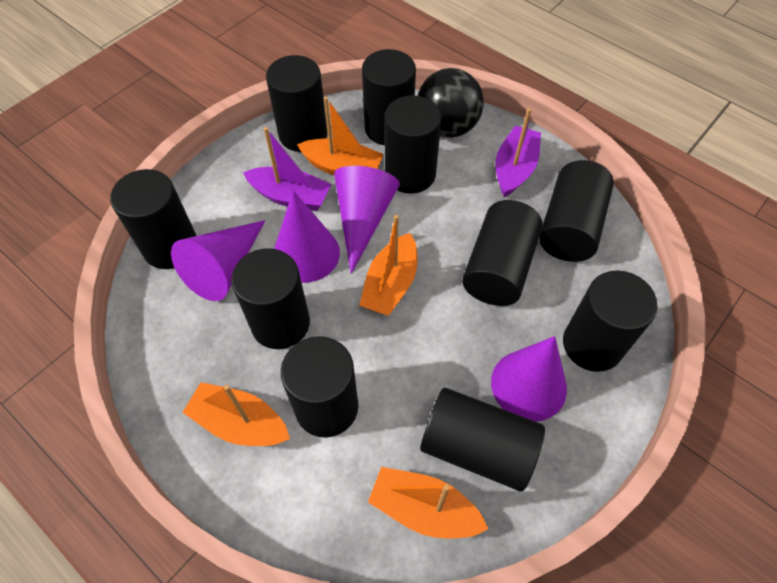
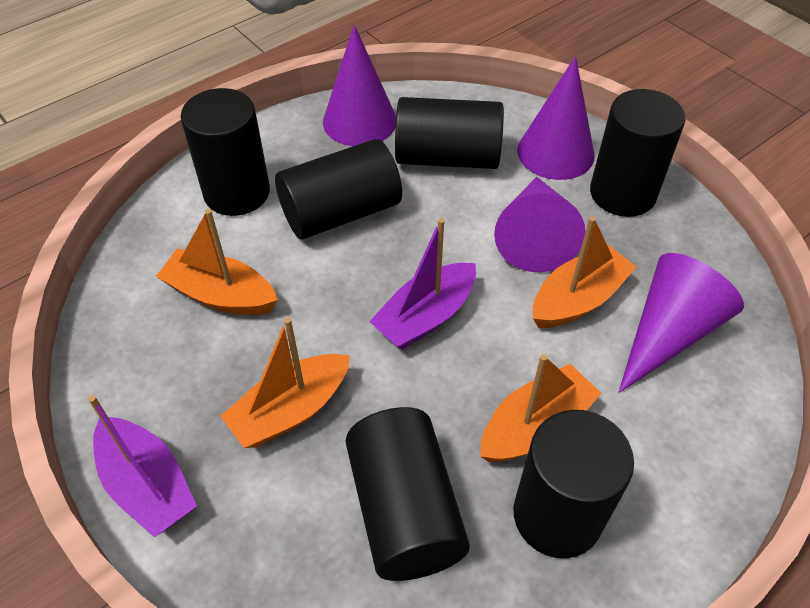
black ball: [418,68,484,138] = 1 -> none = 0
black cylinder: [110,169,196,269] [231,248,310,349] [266,55,327,152] [281,336,358,438] [362,49,416,145] [384,95,442,194] [420,388,545,491] [462,200,542,306] [539,160,614,262] [563,271,658,372] = 10 -> [181,88,270,216] [275,139,402,239] [346,407,470,581] [395,97,504,169] [514,410,634,558] [590,89,685,217] = 6

